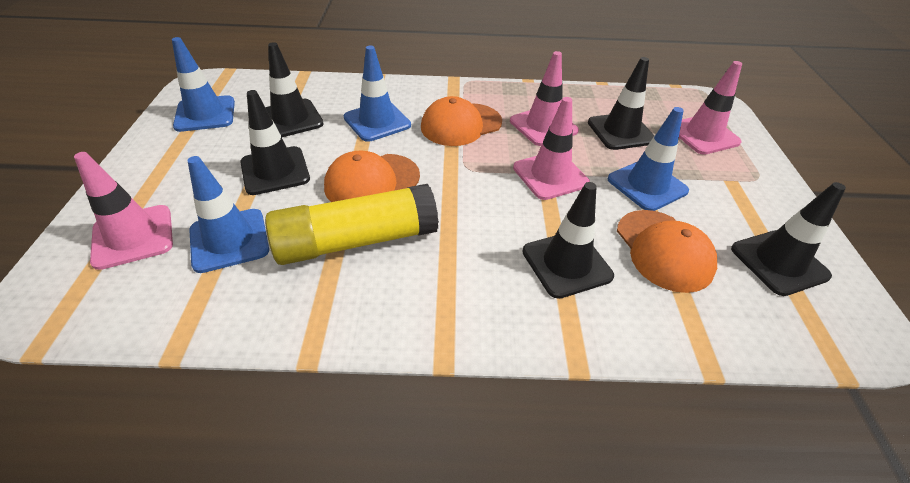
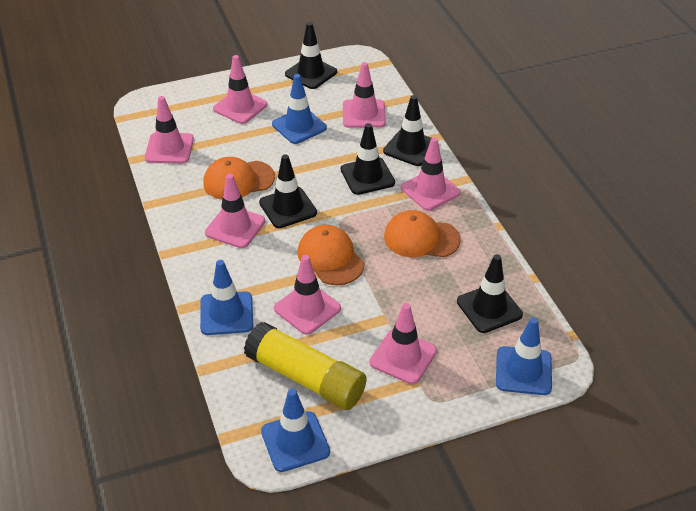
pink traffic cone: [74,152,173,270] [510,51,579,146] [513,97,590,200] [679,61,742,155] = 4 -> [145,96,194,164] [205,174,265,248] [213,55,268,124] [274,255,341,335] [343,62,386,128] [369,303,437,384] [401,137,460,211] = 7

